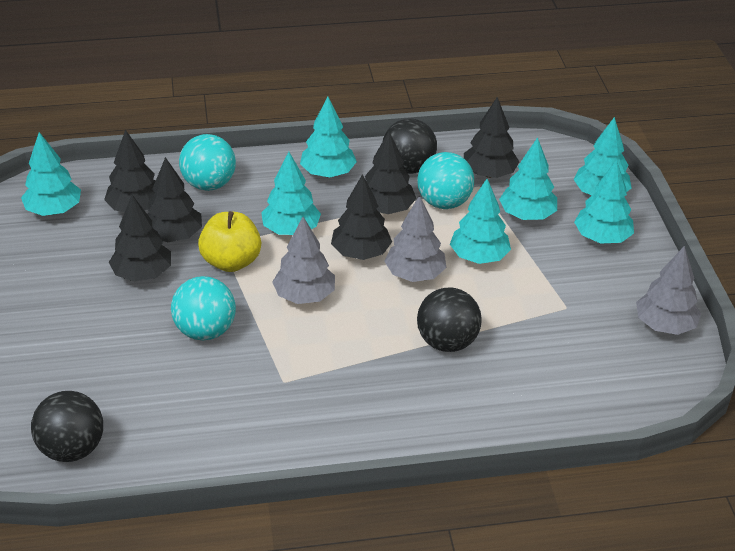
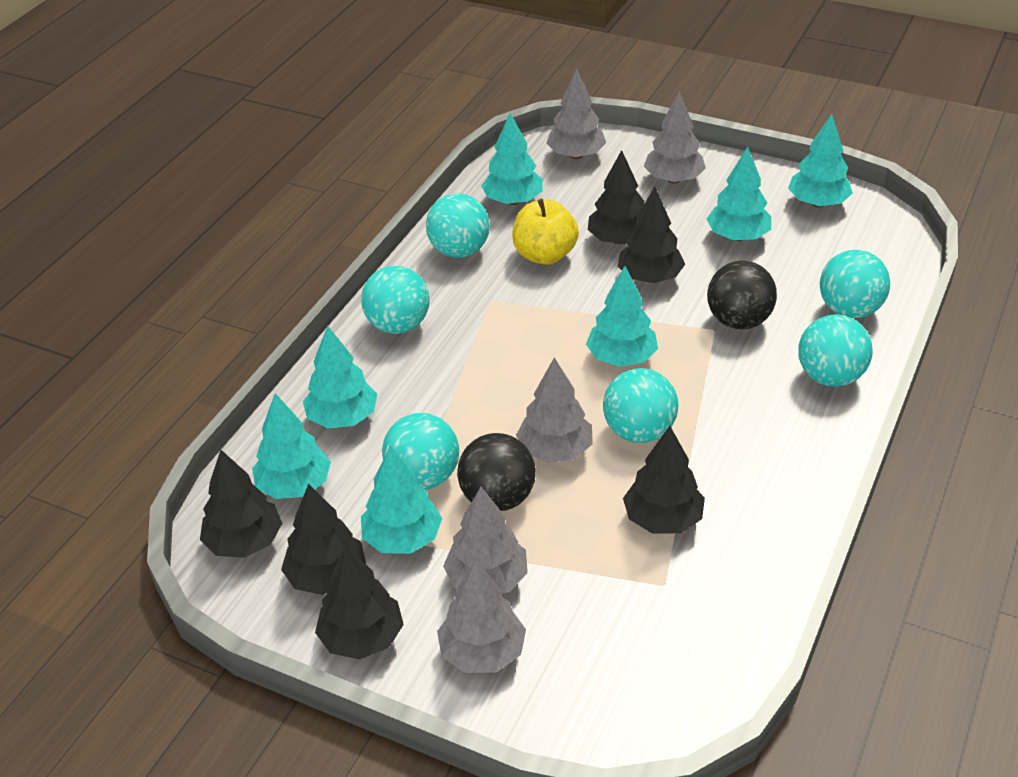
black ball: [31,391,103,462] [383,118,437,174] [417,288,482,352] = 3 -> [457,433,536,511] [707,261,777,329] = 2
grey tree: [272,217,335,304] [384,195,446,282] [636,246,701,335] = 3 -> [437,560,526,673] [443,487,528,594] [516,357,593,463] [546,68,606,159] [644,91,706,184] = 5
turquoise ball: [171,276,236,340] [179,134,236,191] [417,152,474,209] = 3 -> [361,266,430,334] [382,413,459,490] [426,193,490,258] [603,368,678,443] [798,314,873,387] [820,250,890,318] = 6

